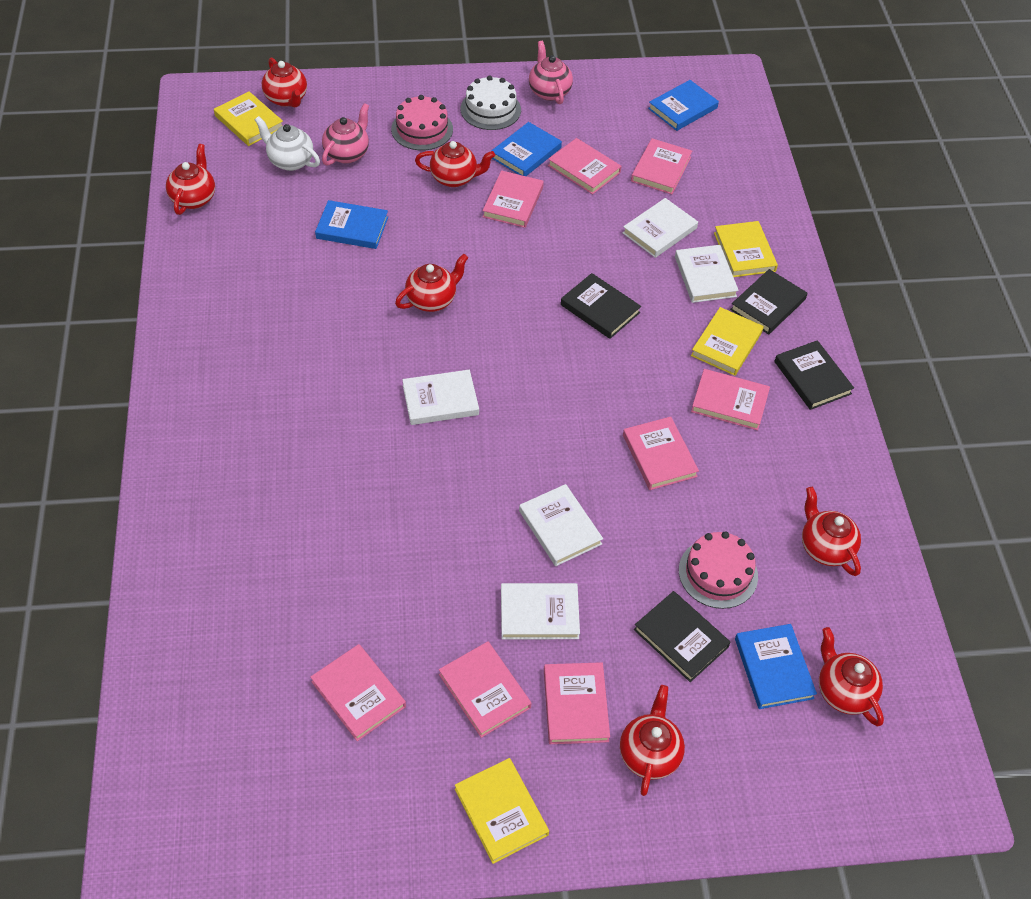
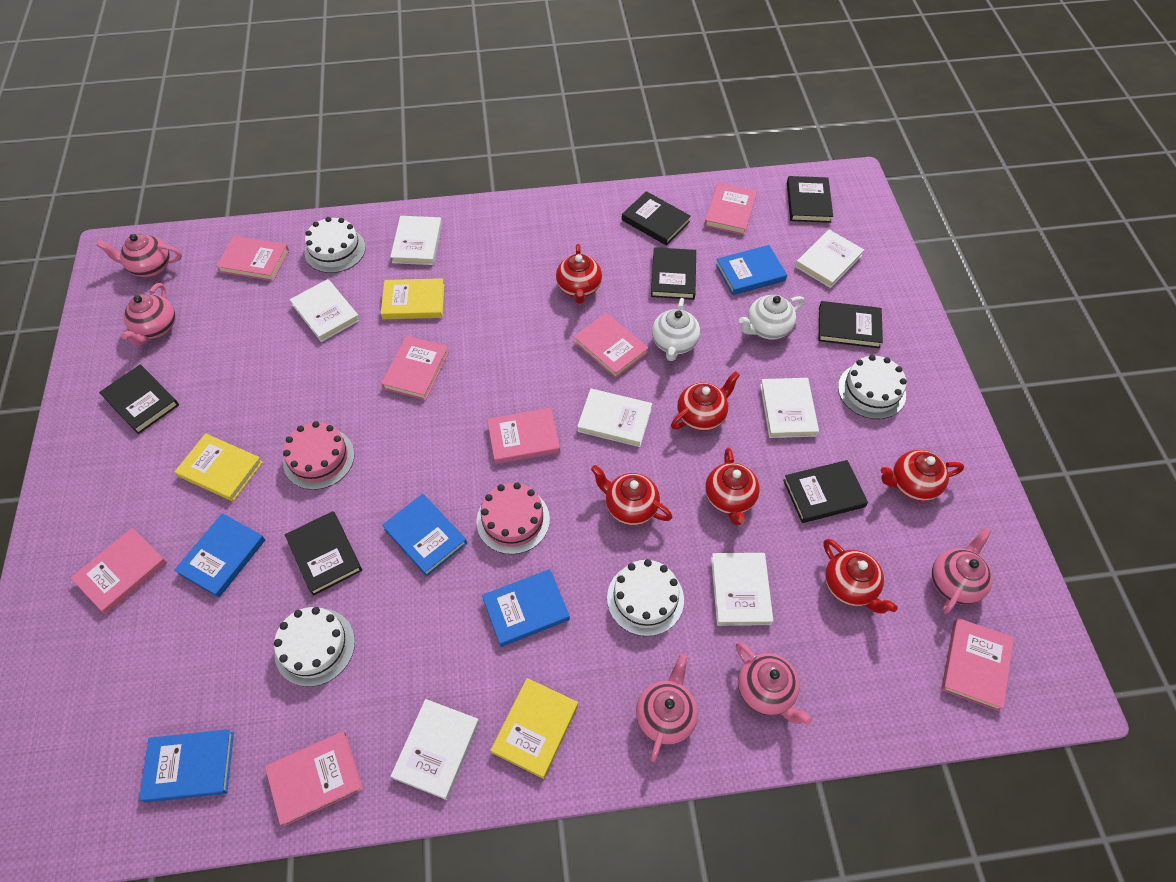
black book: [561,273,641,339] [634,591,730,682] [730,269,807,334] [774,340,854,410] = 4 -> [99,365,179,434] [285,511,362,596] [622,191,691,245] [651,247,696,300] [783,460,868,523] [787,176,833,223] [819,301,883,348] = 7
blue book: [315,200,388,249] [491,122,562,176] [648,80,719,131] [735,624,817,709] = 4 -> [139,729,234,802] [174,513,265,598] [382,494,467,577] [482,569,570,647] [716,245,787,295] = 5
pink teapot: [322,103,369,166] [529,41,573,104] = 2 -> [96,234,182,277] [121,283,176,346] [636,654,698,762] [736,642,812,725] [932,528,993,614] = 5
red teapot: [166,144,215,215] [262,58,307,107] [395,254,468,312] [415,141,495,187] [620,685,685,796] [802,487,861,576] [819,627,884,726] = 7 -> [556,244,602,304] [591,465,672,525] [671,371,740,431] [705,448,760,525] [823,539,898,613] [881,450,964,501] = 6
white book: [402,370,479,425] [501,583,580,639] [519,484,603,566] [623,198,698,258] [675,245,739,303] = 5 -> [290,279,360,342] [390,216,442,265] [391,699,479,800] [577,389,652,447] [711,553,773,626] [760,378,819,438] [795,230,864,288] = 7
white cake: [461,75,521,130] = 1 -> [274,607,355,687] [304,217,366,273] [607,559,684,636] [838,355,907,419] = 4
white teapot: [255,116,320,171] = 1 -> [652,298,700,361] [739,295,804,340] = 2
yellow book: [214,91,283,146] [455,758,549,864] [691,307,764,376] [714,221,778,277] = 4 -> [175,433,263,501] [381,278,445,319] [490,678,578,779] = 3

